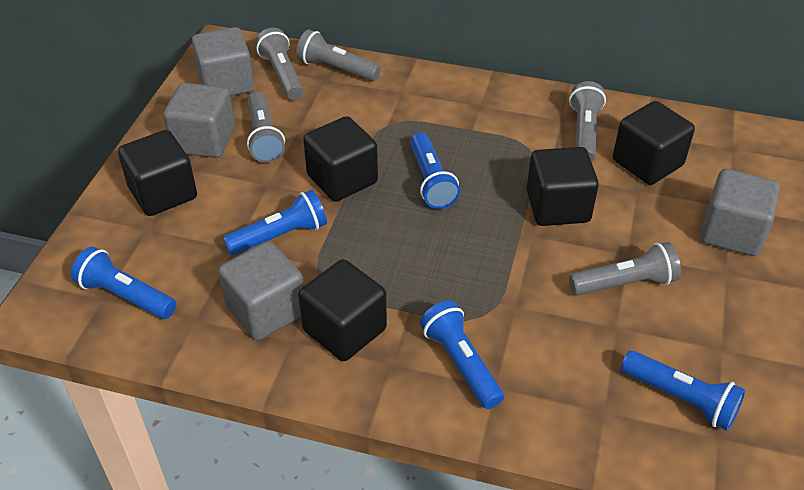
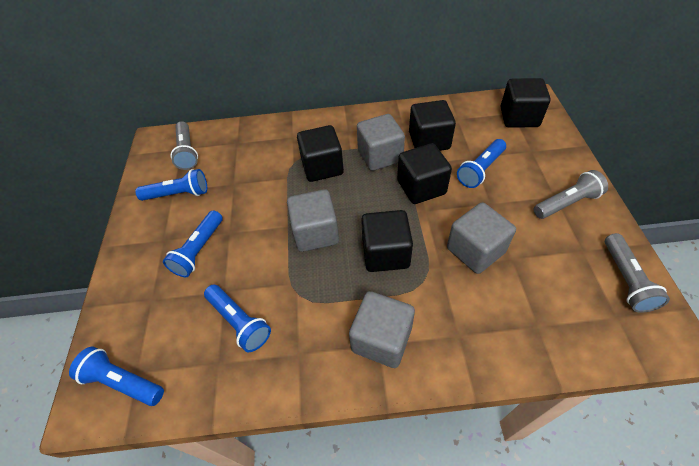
grey flashlight: [247,92,285,163] [255,28,304,100] [296,30,381,81] [569,81,606,162] [569,242,681,296] = 5 -> [171,121,198,170] [534,170,608,219] [605,233,670,313] = 3

